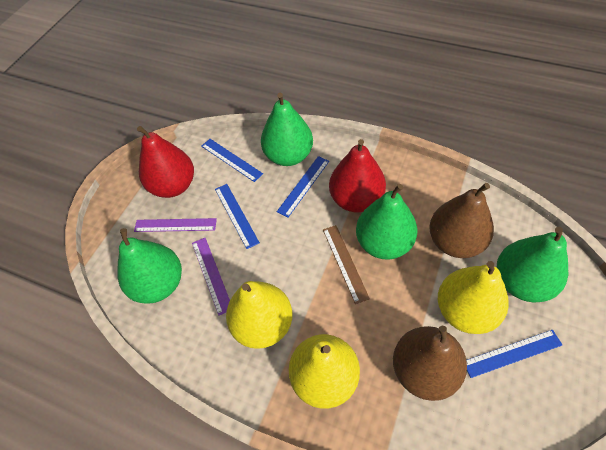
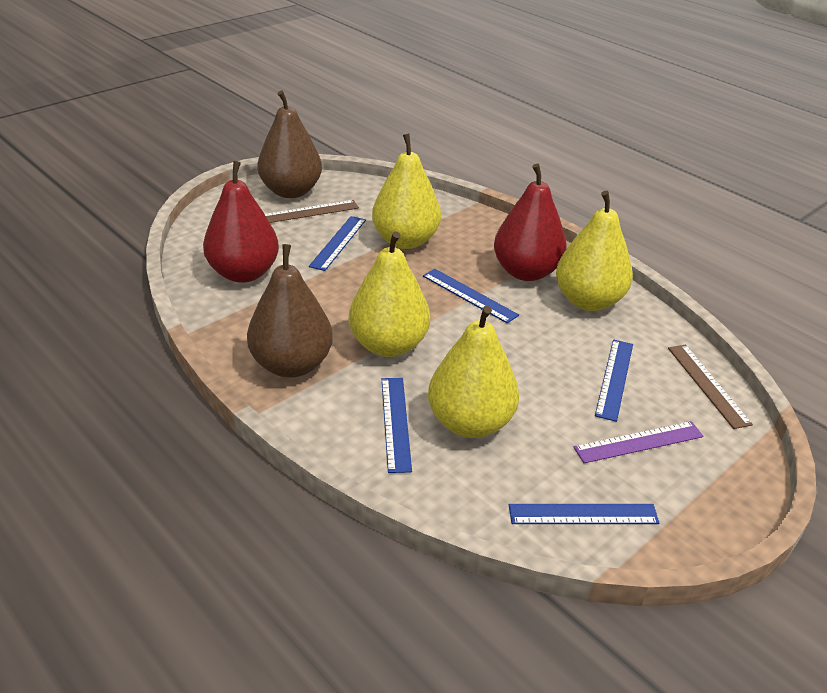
blue ruler: [201,139,263,182] [215,184,260,249] [277,156,329,217] [466,330,562,378] = 4 -> [309,216,366,271] [382,378,412,473] [423,269,519,324] [509,504,659,524] [595,340,633,422] = 5
brown ruler: [323,225,370,304] = 1 -> [265,200,359,223] [668,345,753,429] = 2
green pear: [118,228,182,304] [261,93,313,166] [356,184,418,260] [497,227,568,302] = 4 -> none = 0
purple ruler: [134,218,217,232] [192,238,230,315] = 2 -> [574,421,704,463] = 1
yellow pear: [226,281,292,349] [289,334,360,409] [438,261,509,334] = 3 -> [349,231,430,357] [372,134,441,249] [428,306,519,438] [556,191,633,311] = 4

